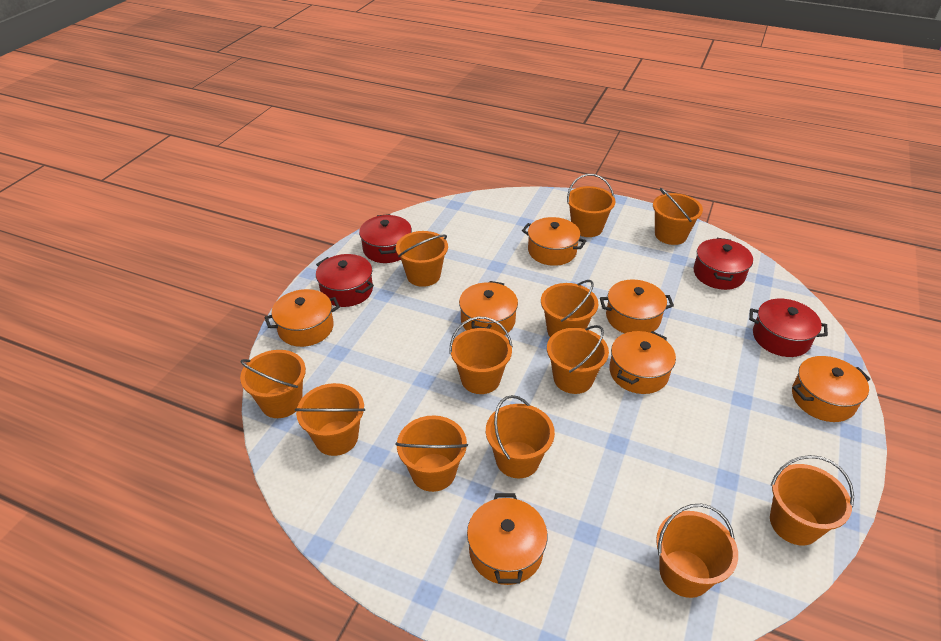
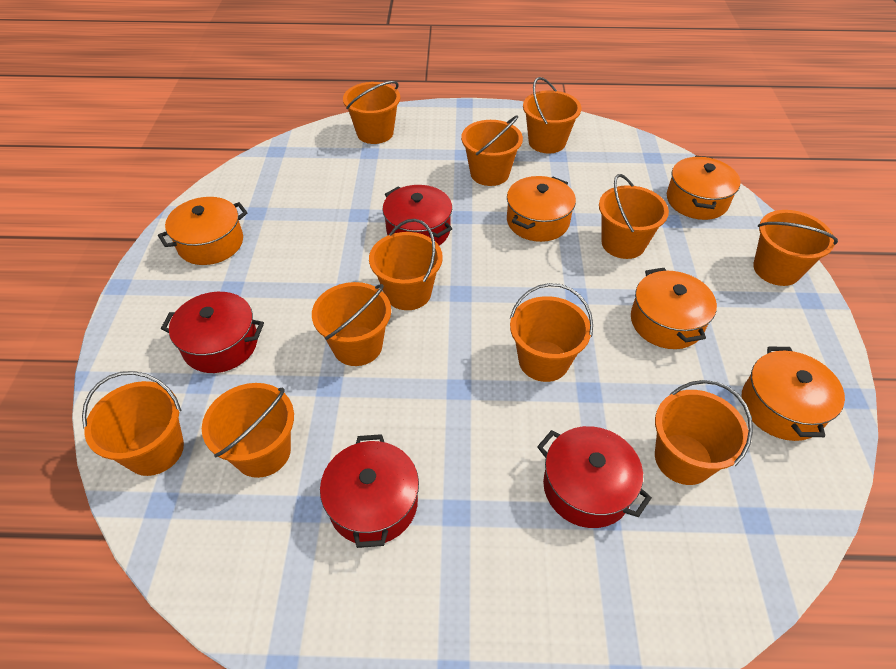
orange bucket: [240,350,306,418] [295,383,365,456] [396,231,448,287] [396,416,468,492] [450,317,513,394] [486,395,555,478] [541,280,598,337] [547,325,609,394] [567,174,616,237] [653,188,703,245] [656,504,738,598] [770,455,854,546] = 12 -> [82,371,184,476] [202,383,294,478] [312,282,391,366] [343,81,400,144] [369,219,443,310] [461,115,523,186] [510,283,593,382] [523,77,582,153] [599,174,669,259] [655,380,753,485] [753,210,838,286] = 11
orange pot: [264,289,340,347] [459,281,518,335] [467,493,547,585] [522,217,586,266] [600,280,674,333] [609,331,676,394] [792,356,870,422] = 7 -> [158,197,248,265] [507,176,576,242] [631,268,717,349] [667,156,741,220] [742,346,845,441] = 5

